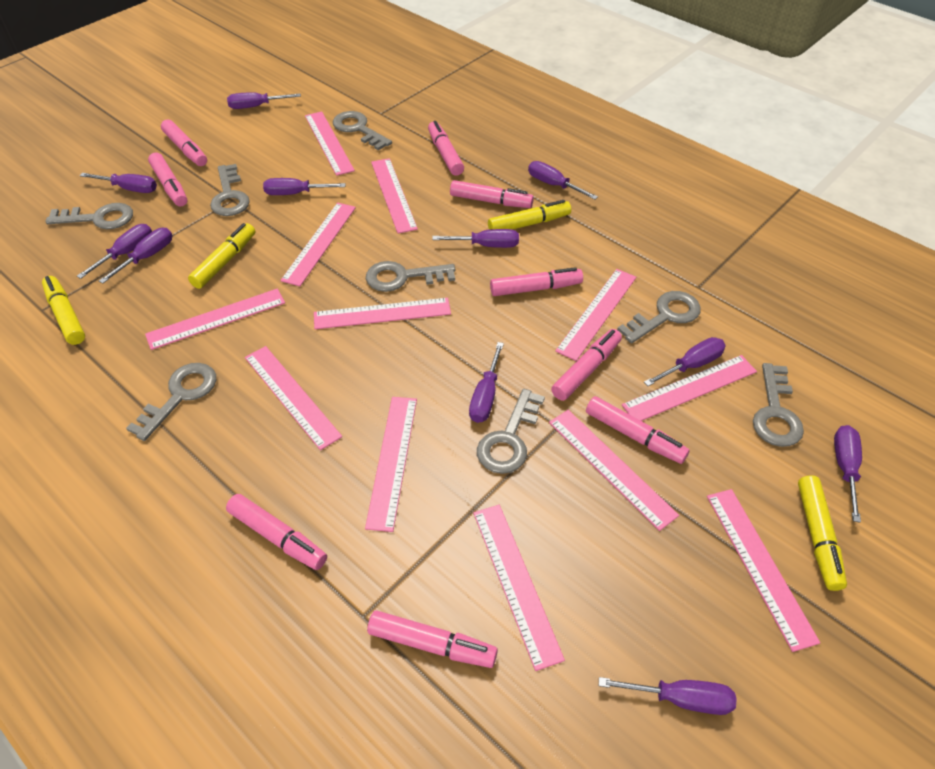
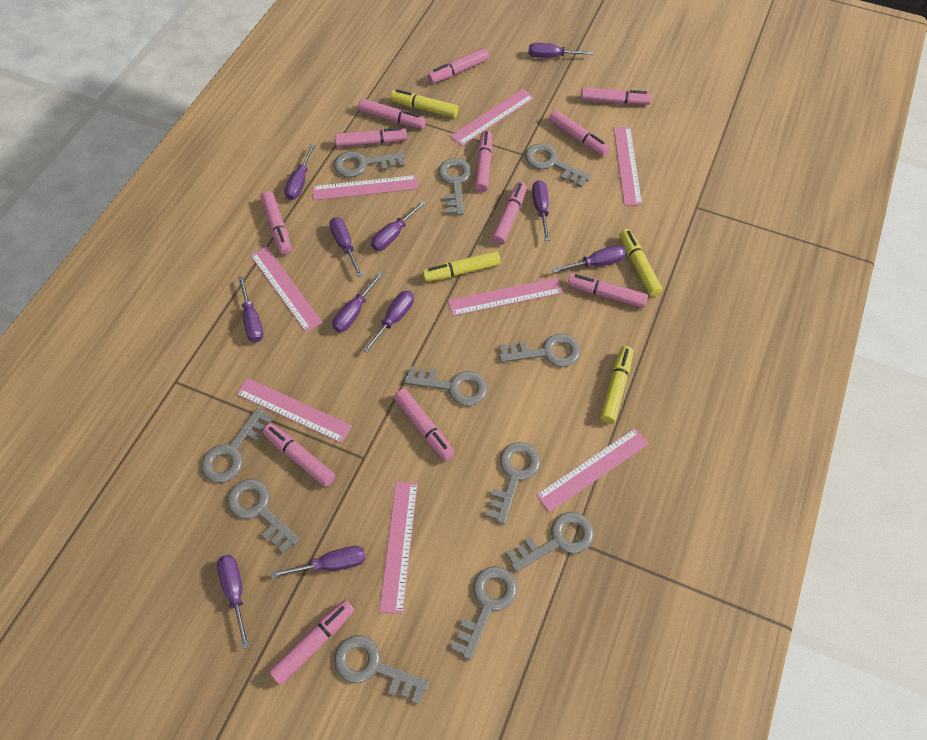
grey key: [45,203,133,229] [126,363,216,441] [210,164,250,216] [333,111,392,151] [366,261,455,292] [477,389,545,474] [617,291,701,343] [753,363,804,447] = 8 -> [201,408,273,483] [227,479,300,554] [334,151,405,177] [334,635,429,704] [404,366,487,406] [438,158,472,215] [451,566,517,660] [485,442,541,524] [499,334,581,367] [506,512,594,573] [525,144,591,187] = 11
pink marker: [148,153,187,207] [161,119,207,166] [226,494,327,570] [367,610,498,668] [428,121,464,176] [450,180,534,208] [490,267,583,296] [551,329,622,401] [586,396,690,464] = 9 -> [260,191,292,255] [263,423,336,487] [269,600,354,685] [335,127,407,147] [358,99,426,129] [394,389,455,461] [428,48,489,84] [475,131,492,192] [492,182,527,245] [549,110,610,156] [567,274,648,308] [581,87,651,105] = 12
pink ruler: [145,288,285,350] [245,346,342,450] [280,203,356,286] [305,111,355,176] [314,298,451,329] [365,397,417,532] [371,158,418,233] [473,505,565,671] [549,410,679,531] [555,269,636,361] [622,355,757,421] [707,489,820,652] = 12 -> [236,378,352,443] [250,246,323,332] [312,175,418,200] [379,481,418,614] [448,278,562,316] [450,89,534,146] [536,428,649,512] [614,127,642,205] = 8

